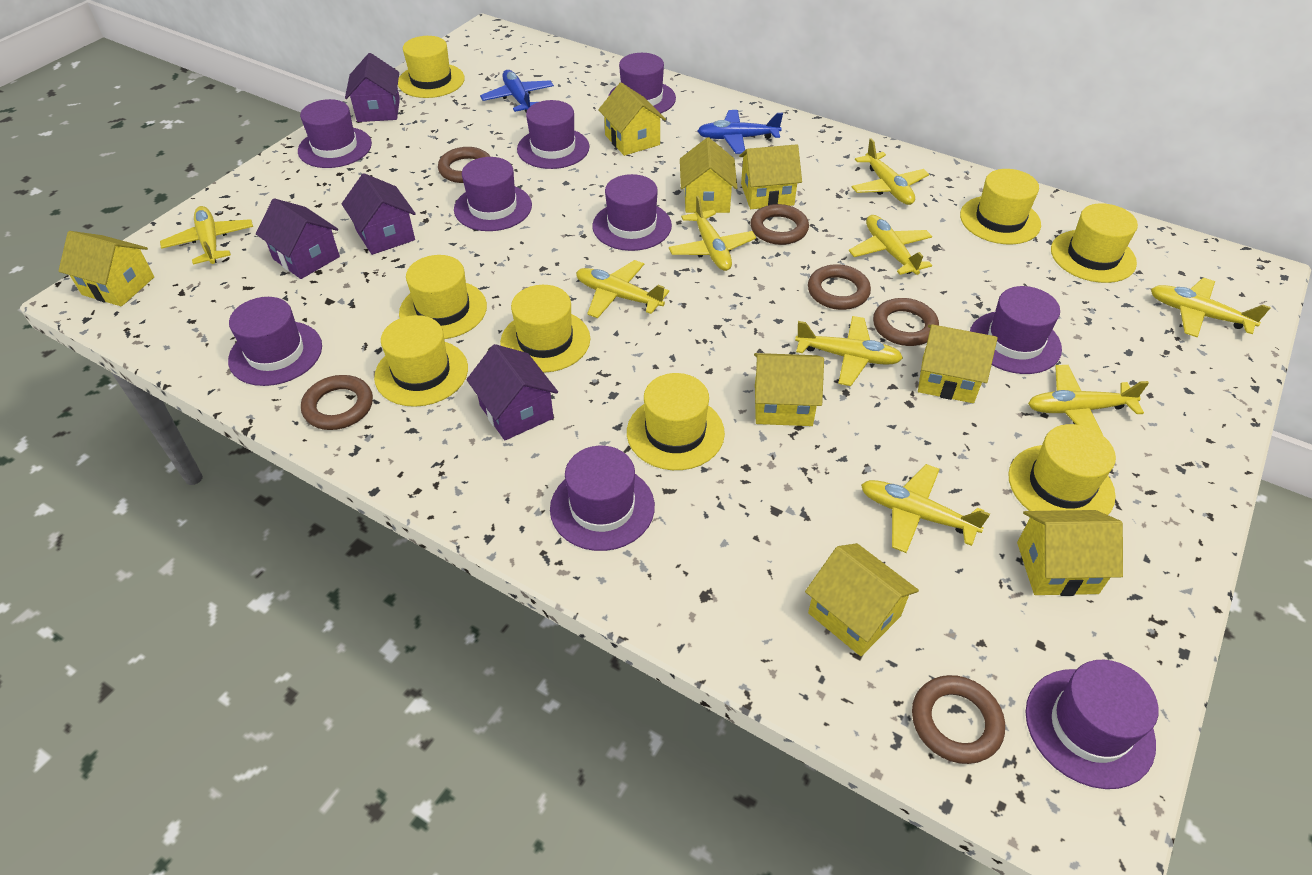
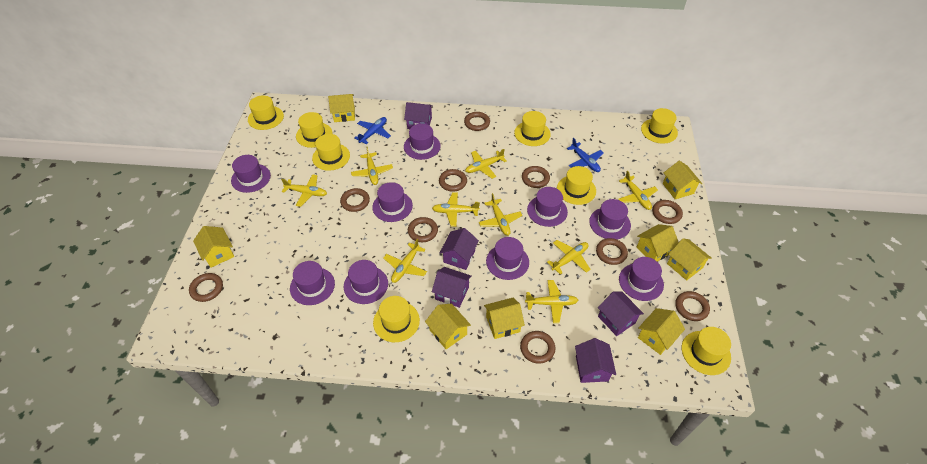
brown ring: [301,375,373,430] [438,147,491,183] [750,204,809,245] [808,264,871,310] [873,298,939,346] [912,675,1005,764] = 6 -> [189,273,223,302] [340,188,370,212] [408,217,438,242] [439,169,467,192] [464,112,490,131] [520,331,555,364] [522,166,550,188] [596,238,628,265] [652,200,683,224] [675,291,710,321] = 10
purple house: [256,198,340,279] [342,173,416,255] [345,53,400,122] [466,344,558,440] = 4 -> [404,102,433,129] [432,267,472,308] [440,228,479,270] [575,338,616,383] [598,292,644,336] = 5

